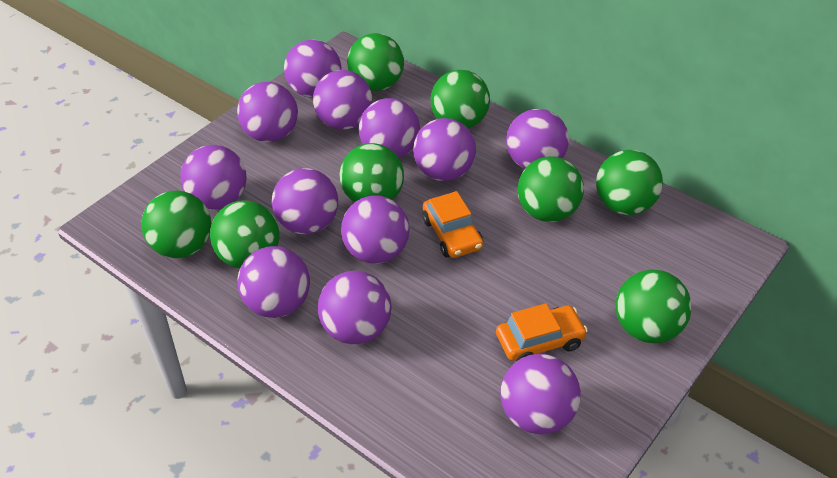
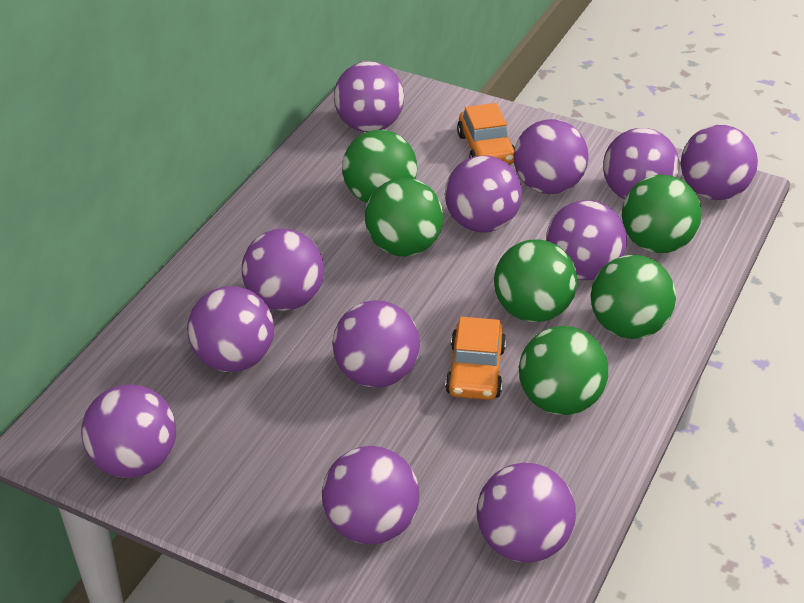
green ball: [141,191,211,258] [210,200,280,269] [339,143,404,202] [347,33,404,91] [431,70,490,128] [518,156,584,222] [596,150,663,215] [615,270,691,343] = 8 -> [342,130,417,203] [365,178,443,257] [494,239,577,322] [519,326,608,415] [591,255,676,339] [622,175,702,253] = 6

